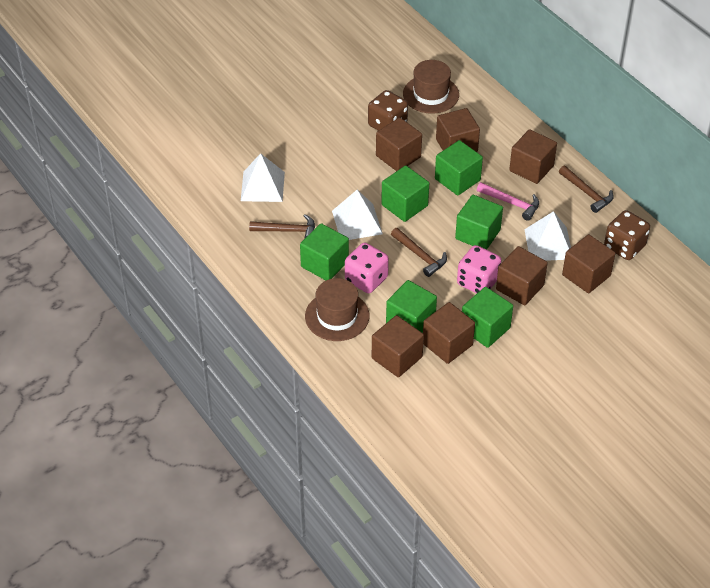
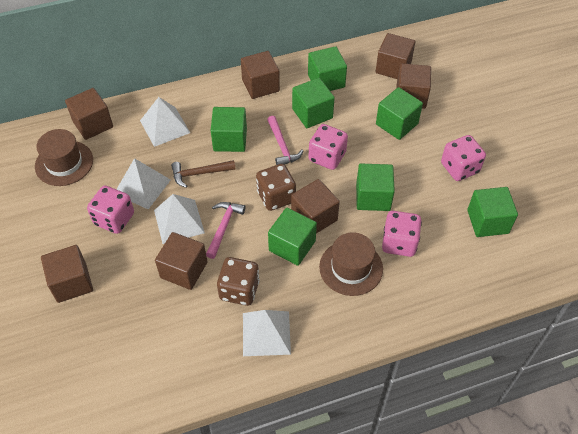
brown hammer: [249,214,315,238] [391,228,447,277] [559,166,614,213] = 3 -> [171,160,236,188] = 1
green cube: [300,223,349,280] [381,166,429,222] [386,280,437,333] [435,140,483,195] [455,195,503,250] [462,287,513,348] = 6 -> [211,107,247,152] [268,208,317,266] [292,78,335,128] [308,46,347,91] [356,164,395,211] [376,87,423,140] [467,187,518,237] = 7
pink dice: [345,243,389,293] [457,245,502,294] = 2 -> [87,186,134,234] [308,124,348,170] [382,211,422,257] [441,135,486,181] = 4
pink hammer: [477,182,539,221] = 1 -> [206,202,246,259] [267,116,303,165] = 2
white pyramid: [241,153,285,202] [332,190,383,240] [524,211,571,261] = 3 -> [117,158,171,209] [140,97,190,147] [154,194,205,244] [243,310,291,356] = 4

